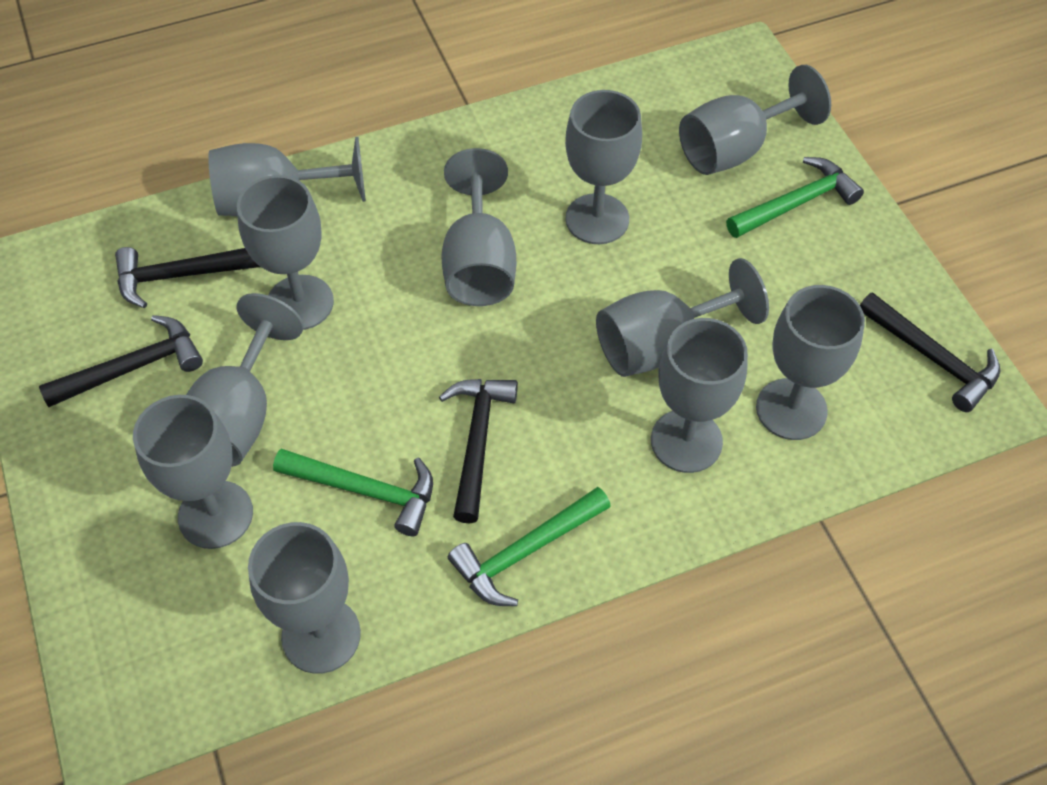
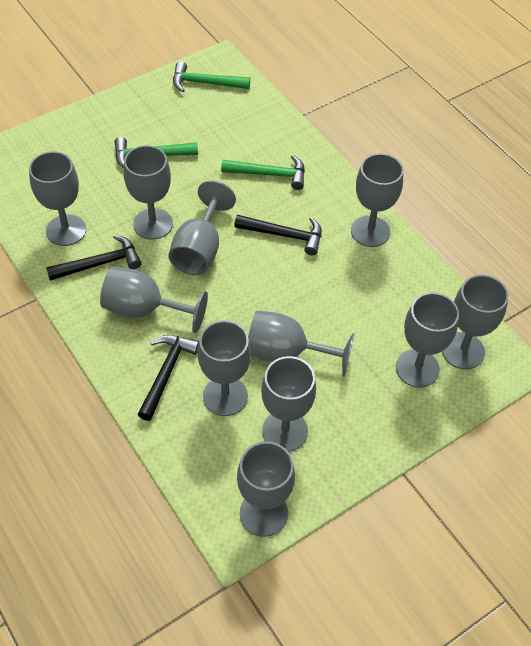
black hammer: [39,315,203,407] [115,247,260,308] [439,379,518,523] [860,292,1000,412] = 4 -> [46,235,141,281] [137,335,199,421] [234,215,322,255] = 3

